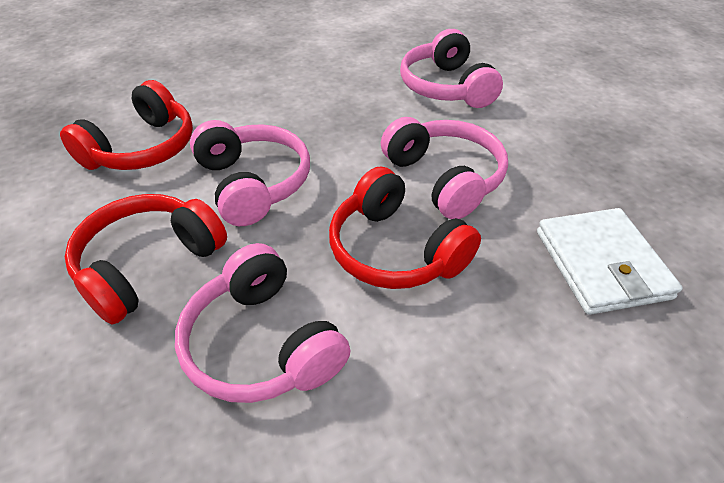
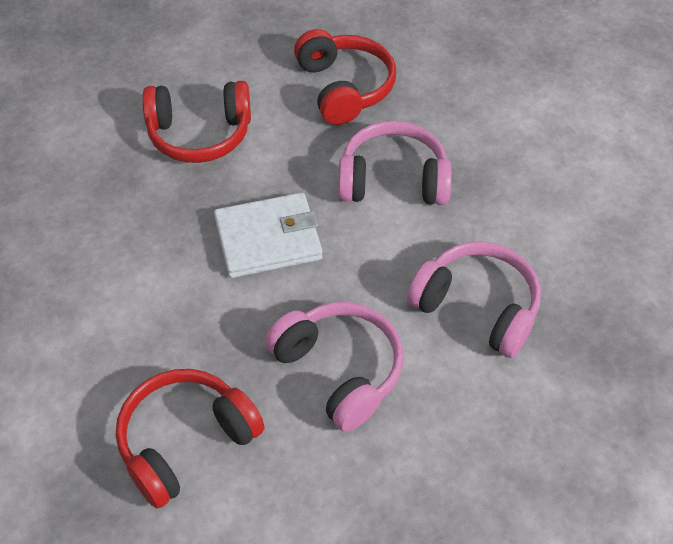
pink headphones: [175,243,351,403] [190,120,310,226] [381,117,508,219] [400,29,503,108] = 4 -> [265,302,404,432] [338,121,452,205] [407,241,541,358] = 3

